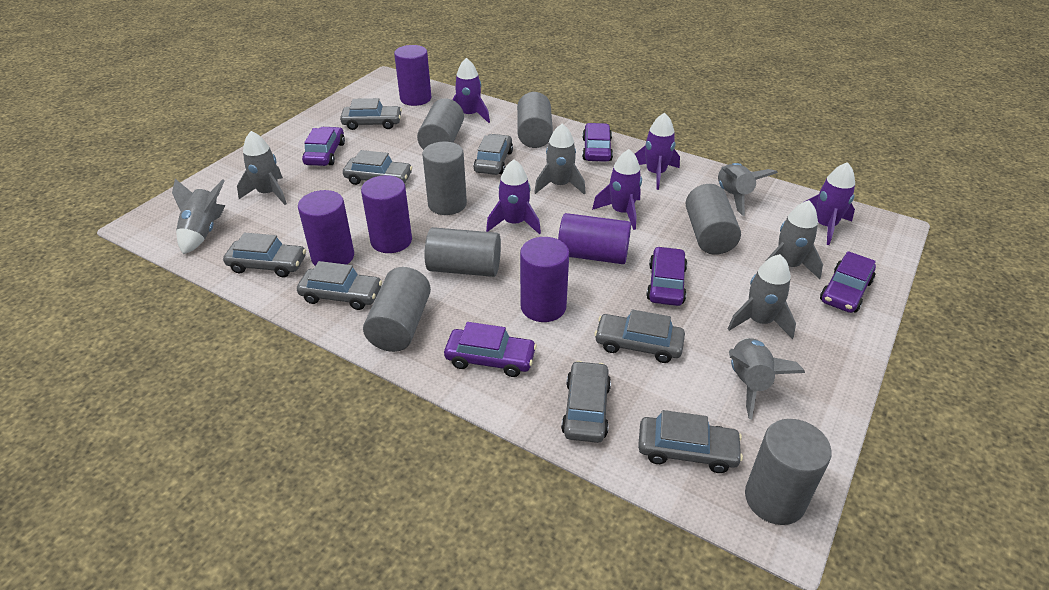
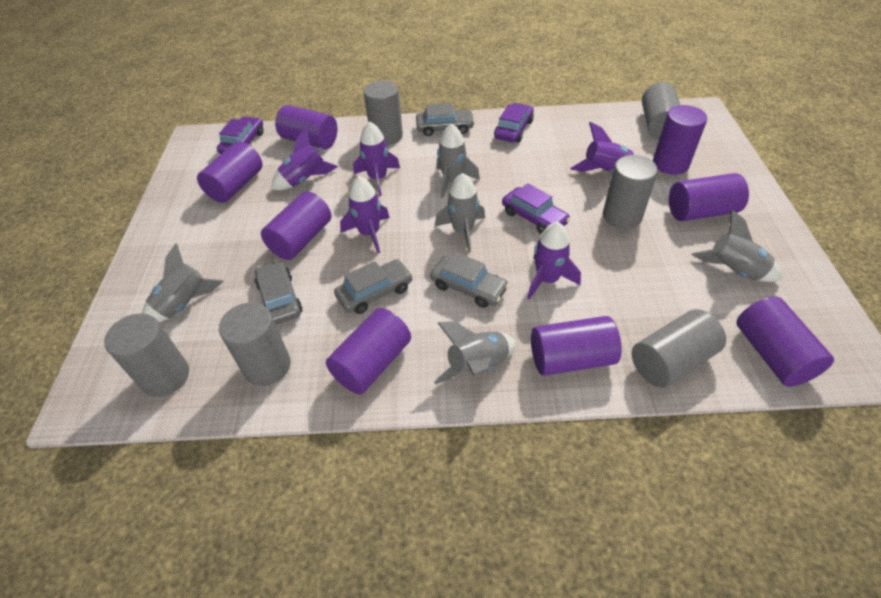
grey car: [223,233,306,277] [297,261,382,310] [340,98,402,130] [343,150,412,185] [473,134,513,175] [561,361,611,443] [594,310,685,363] [638,410,743,473] = 8 -> [254,260,303,325] [334,259,413,314] [416,103,475,136] [430,252,509,308] = 4
grey cylinder: [363,267,431,352] [417,98,464,150] [422,142,467,215] [424,227,501,277] [517,92,553,148] [686,184,741,255] [745,419,832,525] = 7 -> [104,313,189,397] [219,303,291,386] [364,81,403,145] [603,155,658,229] [632,309,726,388] [642,82,680,140] = 6
grey rocket: [172,179,226,254] [237,131,287,205] [534,124,586,195] [718,163,778,216] [728,254,796,339] [729,338,805,419] [765,200,823,279] = 7 -> [142,244,224,323] [434,321,516,384] [435,173,485,252] [436,124,480,198] [691,209,782,282] = 5
purple car: [302,127,345,166] [444,322,537,377] [582,123,613,162] [646,246,687,306] [820,251,876,313] = 5 -> [217,116,264,154] [494,103,534,143] [502,183,570,234] = 3
purple cylinder: [298,190,354,266] [361,175,412,253] [394,45,431,106] [520,237,569,322] [558,213,631,264] = 5 -> [197,141,263,203] [261,191,331,260] [275,105,337,149] [326,308,411,394] [531,316,622,376] [653,105,707,175] [669,173,749,221] [736,296,834,387] = 8

